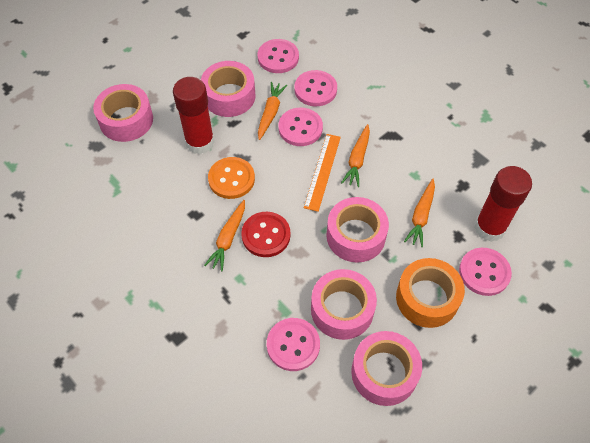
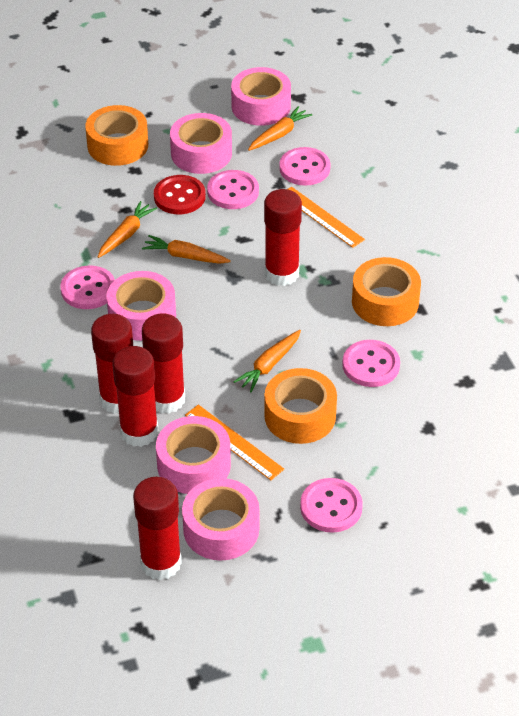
orange button: [208,157,255,199] = 1 -> none = 0
orange ruler: [304,134,341,212] = 1 -> [185,405,284,480] [287,187,365,248] = 2
orange tape: [396,258,465,328] = 1 -> [85,105,148,166] [264,368,337,444] [352,257,421,326] = 3
red glue stick: [173,77,214,154] [474,166,532,242] = 2 -> [91,314,133,414] [112,346,158,447] [133,477,182,580] [142,314,185,414] [264,189,302,286] = 5

